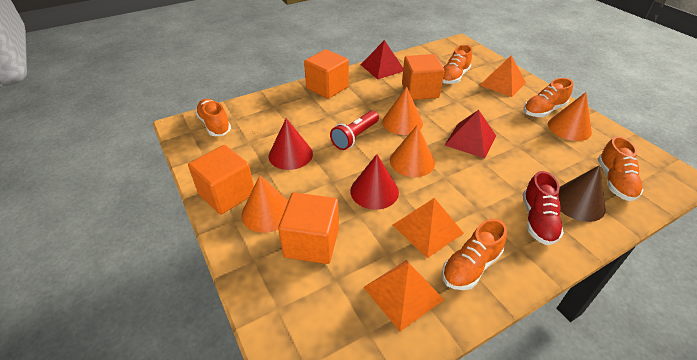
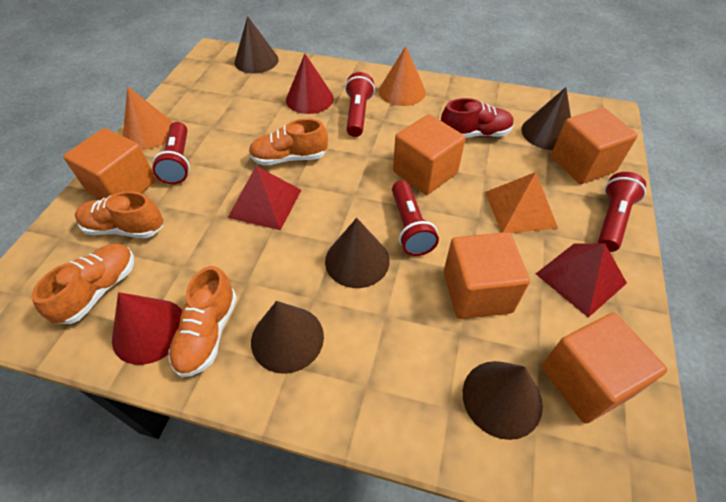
brown cone: [558,165,606,222] = 1 -> [234,16,279,73] [251,301,324,374] [325,218,390,288] [463,361,543,440] [521,87,571,150] = 5
orange cone: [241,175,288,233] [382,87,423,135] [390,125,435,177] [548,92,592,141] = 4 -> [123,87,173,150] [379,46,426,106] = 2
orange cube: [188,145,254,215] [278,192,339,264] [304,49,349,99] [402,54,444,100] = 4 -> [63,128,156,200] [393,114,466,195] [444,232,530,319] [541,313,667,424] [551,108,638,184] = 5
orange pyramid: [363,260,444,331] [393,198,464,258] [480,56,526,97] = 3 -> [485,172,558,233] = 1
orange shoe: [195,99,231,136] [442,45,472,84] [442,219,507,290] [524,78,573,117] [598,136,643,201] = 5 -> [32,244,134,324] [75,191,163,238] [168,266,237,377] [249,118,328,165] = 4
red flashlight: [330,111,379,150] = 1 -> [152,122,190,184] [345,72,375,137] [392,180,439,256] [598,172,646,252] = 4

